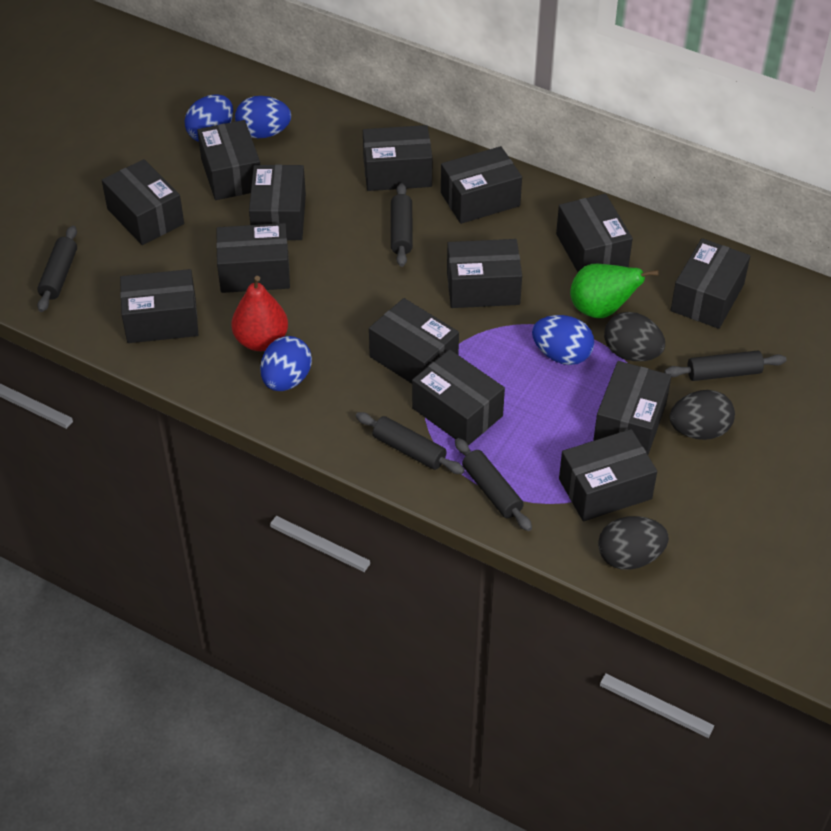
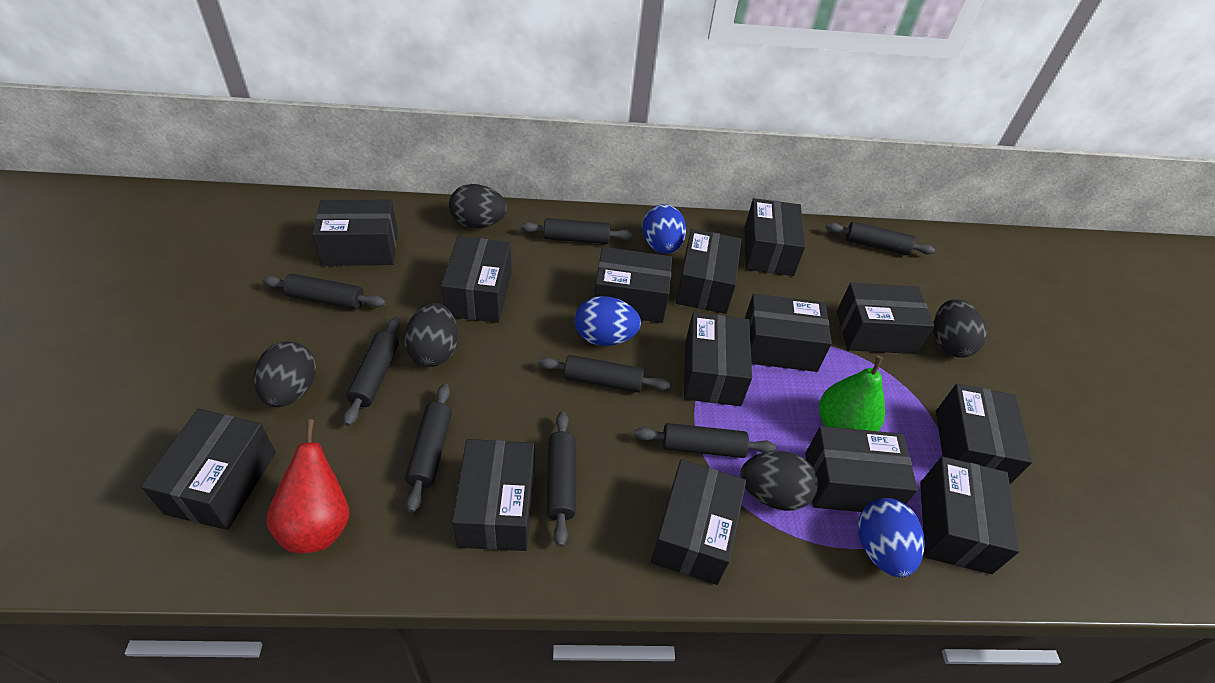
black egg: [598,516,669,570] [604,312,665,361] [670,390,735,440] = 3 -> [254,341,316,407] [404,303,458,367] [449,184,507,228] [740,451,818,511] [933,299,987,358] = 5
black rolling pin: [37,226,77,312] [356,412,465,474] [391,183,413,267] [455,438,532,531] [664,351,787,381] = 5 -> [262,273,386,310] [343,317,400,426] [405,384,452,513] [521,218,633,244] [538,355,670,392] [546,411,576,547] [634,423,776,458] [826,222,935,255] = 8
blue egg: [185,94,233,142] [235,96,291,138] [260,336,312,391] [532,315,594,365] = 4 -> [575,296,641,346] [642,204,686,254] [858,498,925,577] = 3

